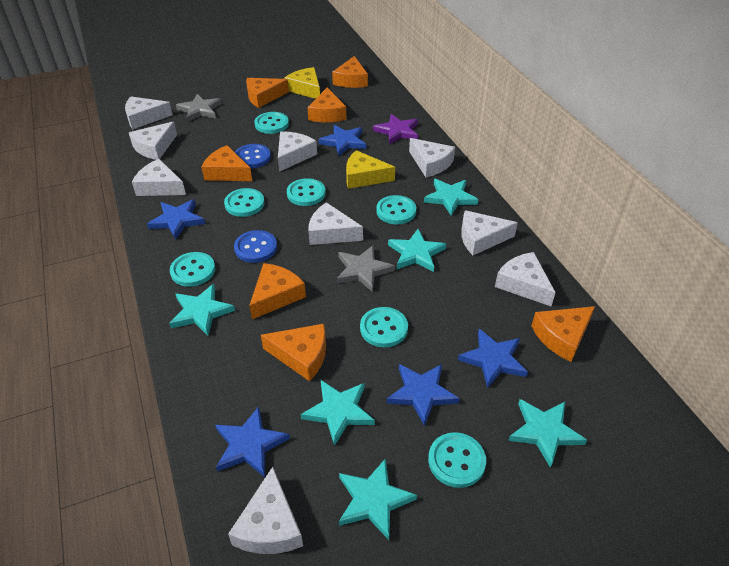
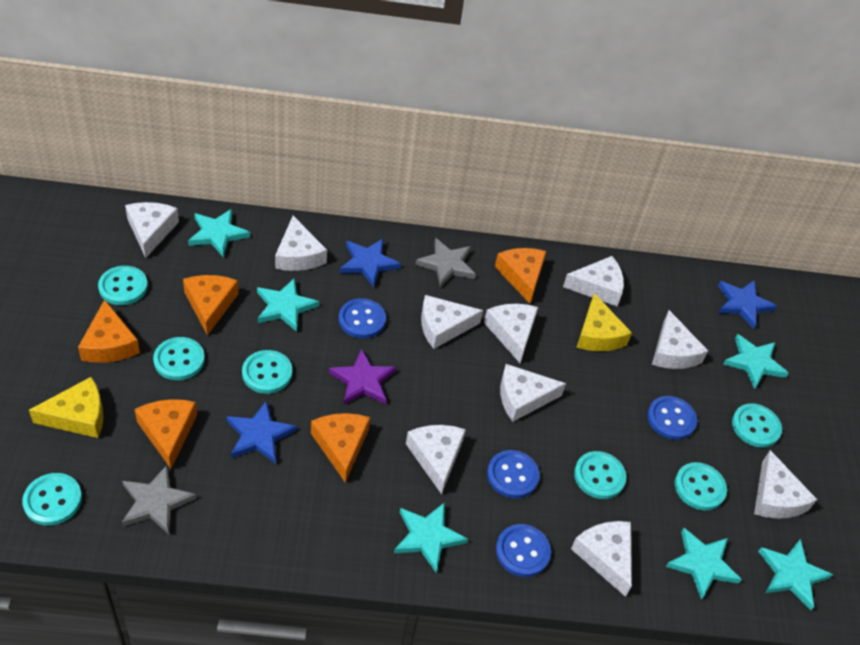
blue button: [234,230,277,263] [235,144,271,168] = 2 -> [339,298,386,339] [487,450,540,498] [496,524,551,577] [647,396,697,440] = 4
blue star: [147,199,205,239] [215,407,290,477] [319,125,366,156] [387,364,460,426] [458,329,528,388] = 5 -> [226,400,297,464] [340,238,401,287] [718,280,777,329] = 3
orange cheese: [201,145,252,181] [246,78,289,108] [249,263,306,319] [261,324,326,381] [308,88,346,122] [332,56,368,88] [531,306,595,362] = 7 -> [78,299,140,363] [134,399,197,469] [183,275,239,336] [311,413,370,483] [495,248,546,303] = 5
white cheese: [125,96,173,129] [129,122,177,160] [132,159,186,196] [228,467,303,554] [278,131,317,172] [308,202,363,245] [409,138,455,177] [461,210,518,255] [495,252,556,306] = 9 -> [125,202,179,258] [275,216,327,271] [406,425,466,494] [421,295,483,349] [484,304,538,363] [500,364,566,422] [563,256,624,306] [571,521,632,597] [652,310,708,369] [754,450,817,519] = 10

